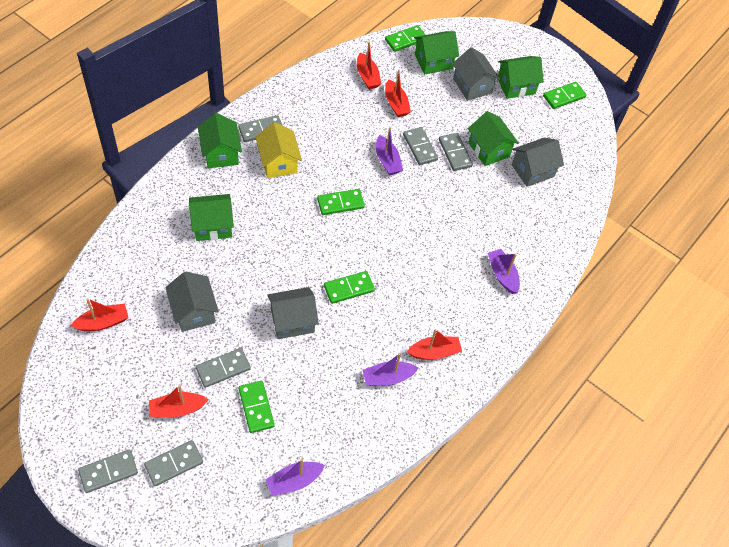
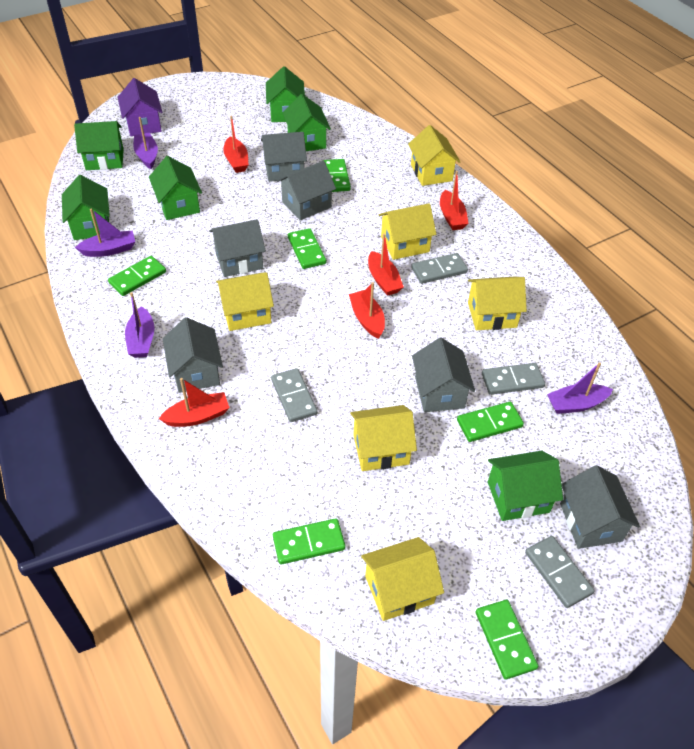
green domino: [239,381,275,433] [317,189,365,215] [324,271,375,304] [385,25,426,52] [543,82,587,109] = 5 -> [108,256,166,296] [273,518,345,565] [288,228,326,269] [323,159,351,192] [457,402,524,442] [476,600,538,679] = 6
green house: [189,194,234,241] [198,113,242,168] [414,31,459,74] [468,111,519,166] [498,56,544,99] = 5 -> [62,175,110,240] [74,121,124,170] [149,156,202,220] [266,66,305,122] [283,94,331,151] [488,450,563,521] = 6
grey domino: [78,450,138,493] [144,440,203,486] [196,348,251,388] [238,115,283,142] [403,127,438,165] [439,133,473,171] = 6 -> [271,368,318,422] [411,253,468,284] [482,363,545,395] [525,536,594,608] = 4
grey house: [165,271,219,332] [267,287,319,339] [452,47,500,101] [512,138,564,187] = 4 -> [163,317,223,393] [209,219,266,277] [261,132,307,182] [277,161,336,220] [412,338,475,412] [560,465,640,549] = 6
purple house: none = 0 -> [118,78,162,136] = 1
yellow house: [256,122,302,178] = 1 -> [216,272,274,331] [350,405,417,471] [361,537,444,621] [379,203,437,260] [408,125,460,186] [468,277,527,330] = 6

